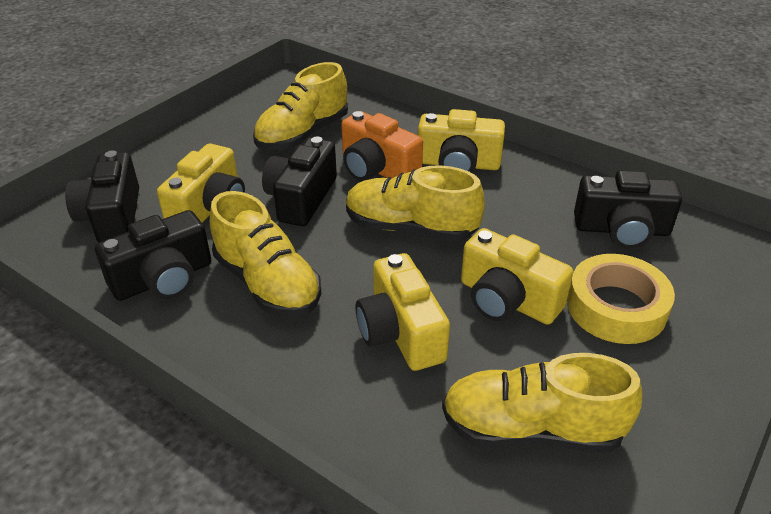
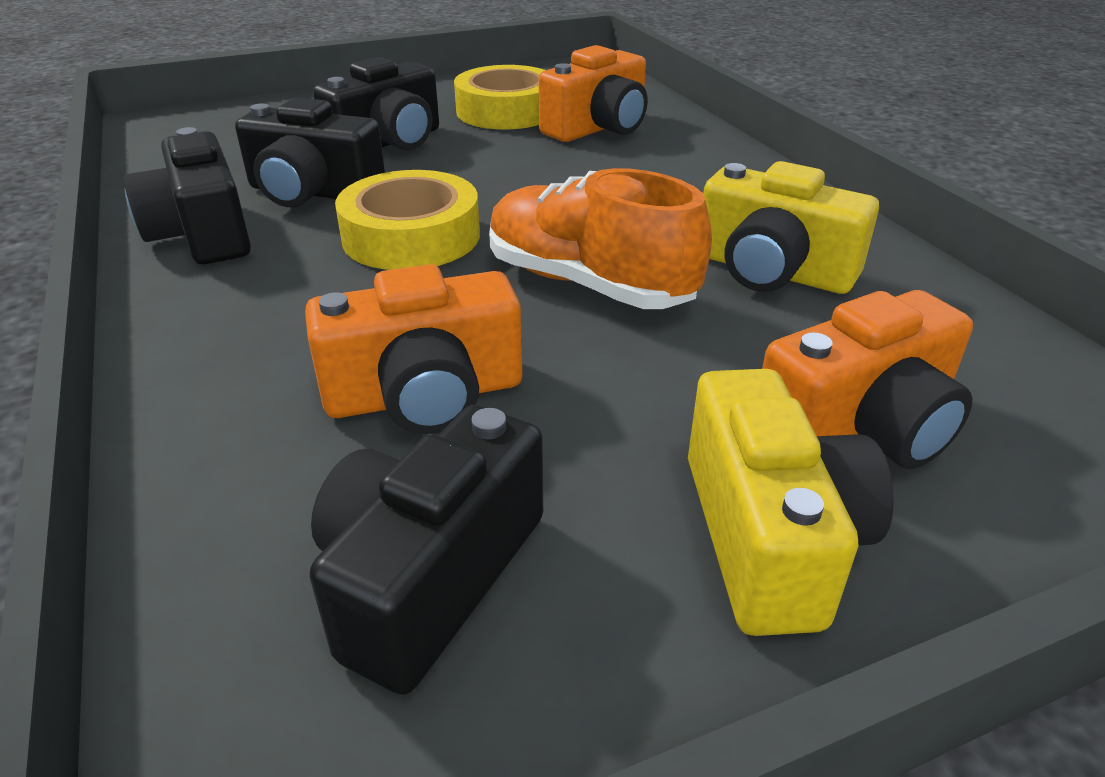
orange camera: [341,111,423,181] = 1 -> [305,264,522,434] [539,45,648,142] [762,290,973,469] = 3
orange shoe: none = 0 -> [489,168,712,309] = 1
yellow camera: [157,144,245,223] [355,253,450,371] [418,109,505,173] [461,228,573,325] = 4 -> [688,369,894,636] [703,161,879,294] = 2
yellow shoe: [210,191,322,317] [253,62,348,150] [346,165,485,241] [442,353,642,453] = 4 -> none = 0
yellow tape: [567,254,675,344] = 1 -> [335,170,480,270] [454,65,545,130] = 2

